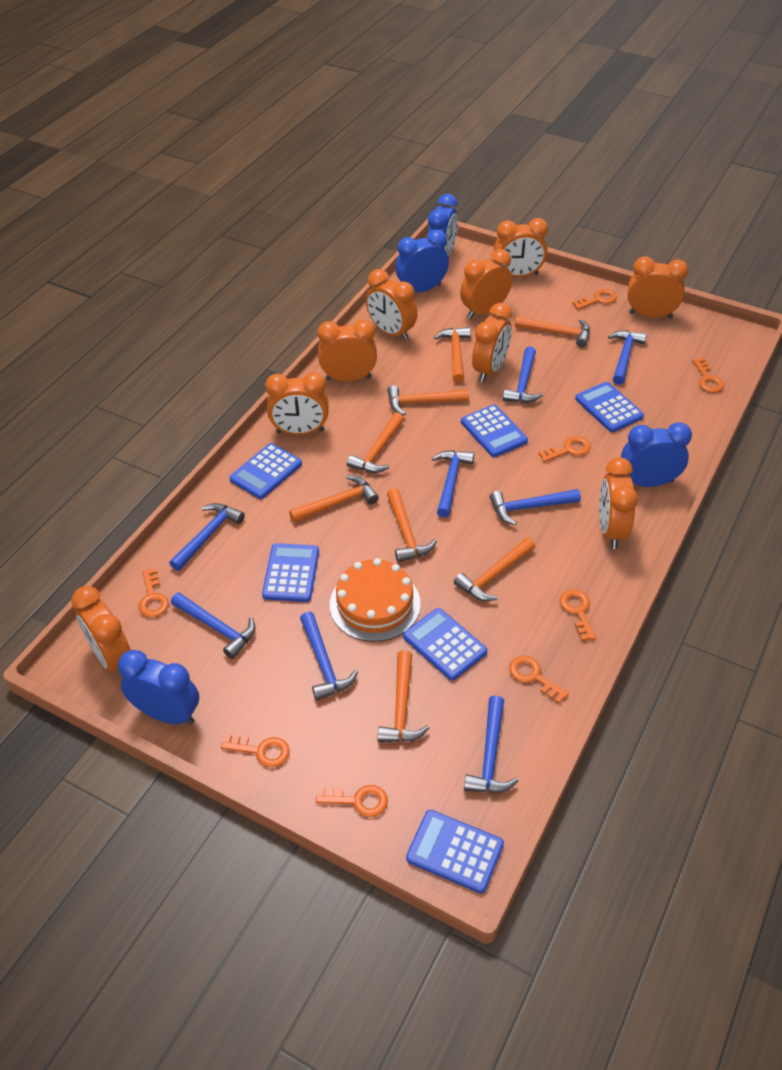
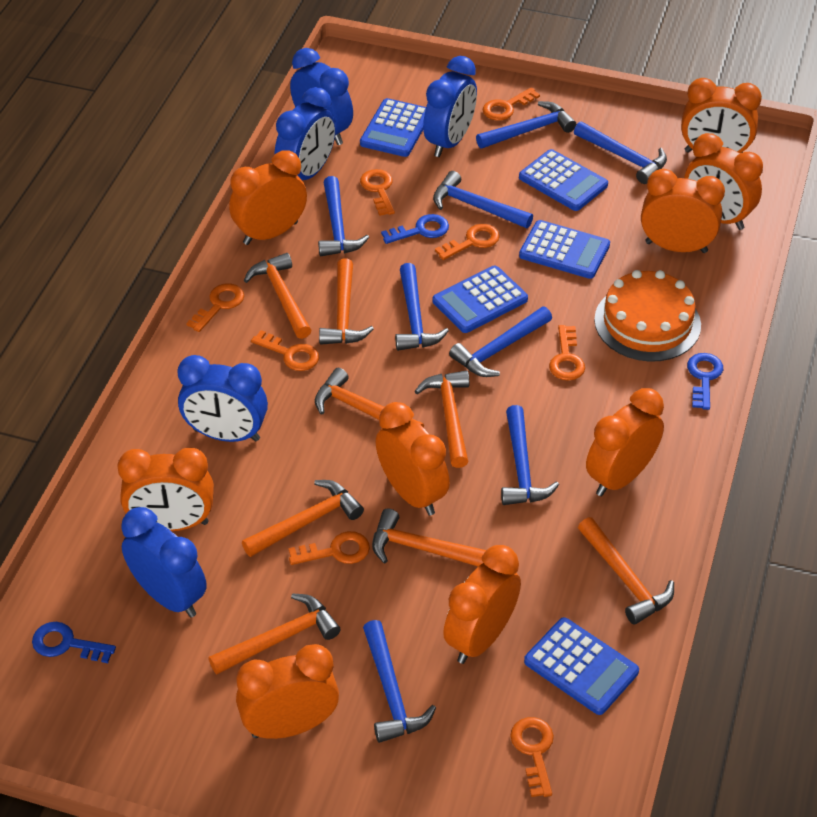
blue calculator: [229,443,302,499] [262,543,319,602] [403,608,487,681] [406,810,504,893] [461,405,528,457] [575,382,644,432] = 6 -> [360,98,426,157] [433,266,528,333] [519,149,608,211] [519,220,610,279] [524,617,639,715] = 5
blue clock: [118,650,199,725] [395,229,449,292] [427,194,458,257] [621,422,692,487] = 4 -> [121,507,207,617] [177,355,268,442] [275,87,336,180] [290,48,353,145] [423,56,477,157] = 5
blue key: none = 0 -> [32,622,116,663] [381,214,449,244] [687,353,723,410] = 3

